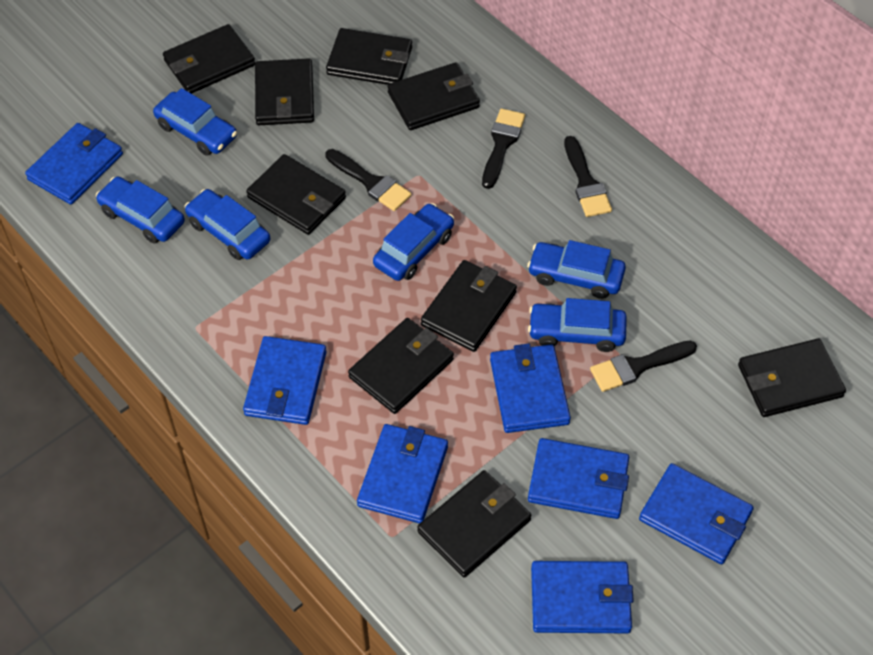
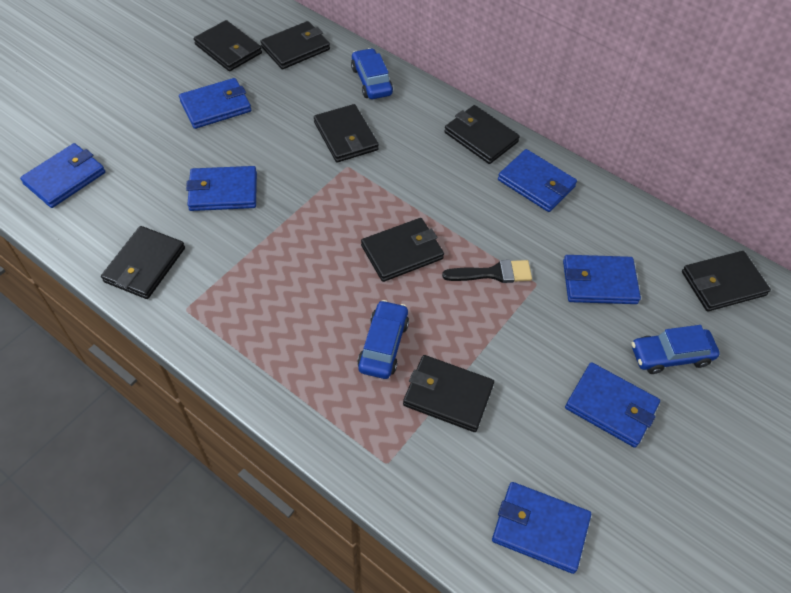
black brush: [325,149,412,211] [482,109,525,189] [564,136,612,217] [590,341,697,392] = 4 -> [442,260,532,283] = 1
black wallet: [163,24,255,94] [246,154,346,235] [255,58,314,125] [326,28,412,85] [348,318,454,414] [387,62,480,130] [417,470,531,578] [421,260,517,352] [738,339,846,417] = 9 -> [101,226,185,299] [194,20,262,71] [260,21,330,70] [314,104,379,163] [361,218,444,282] [403,355,494,432] [444,105,520,164] [682,251,771,312] = 8
blue car: [96,177,185,244] [153,88,237,156] [185,189,271,260] [373,203,454,281] [527,240,626,299] [528,298,627,352] = 6 -> [351,48,393,99] [357,300,409,379] [632,325,720,374] = 3

